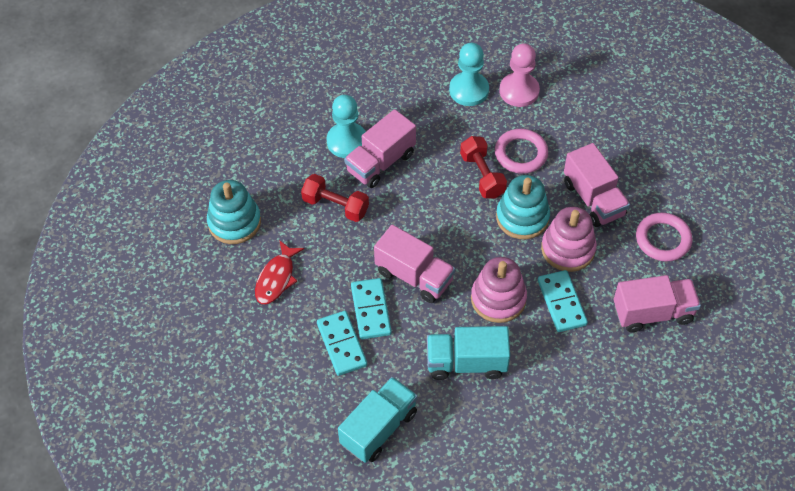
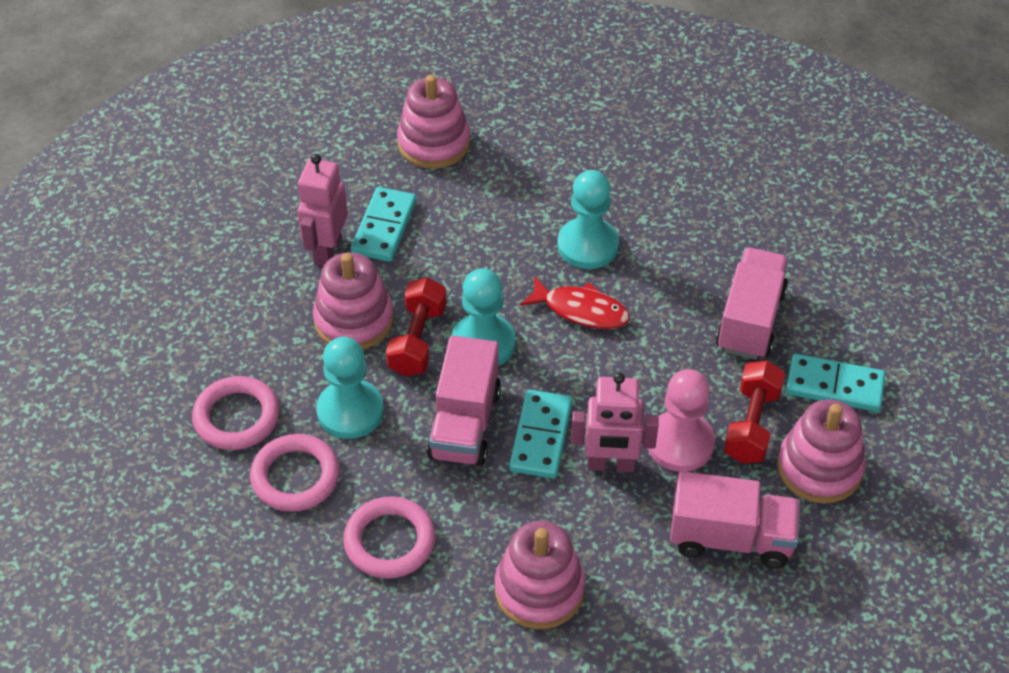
pink ring: [495,129,548,174] [636,212,693,262] = 2 -> [192,376,279,450] [250,434,339,512] [343,496,435,579] = 3
pink robot: none = 0 -> [297,154,348,266] [571,372,659,472] = 2
pink stacking toy: [471,257,527,323] [541,207,597,272] = 2 -> [313,252,394,349] [397,75,470,169] [495,521,585,629] [777,399,866,504] = 4
pink truck: [344,109,416,188] [374,225,455,303] [564,143,630,227] [614,275,701,332] = 4 -> [427,336,501,466] [670,471,801,568] [716,248,789,360] = 3
turquoise pawn: [327,95,366,158] [449,43,489,106] = 2 -> [316,337,384,439] [451,268,516,366] [557,170,619,269] = 3
turquoise stacking toy: [207,180,261,244] [496,175,550,239] = 2 -> none = 0
turquoise truck: [338,377,418,463] [427,326,510,380] = 2 -> none = 0

